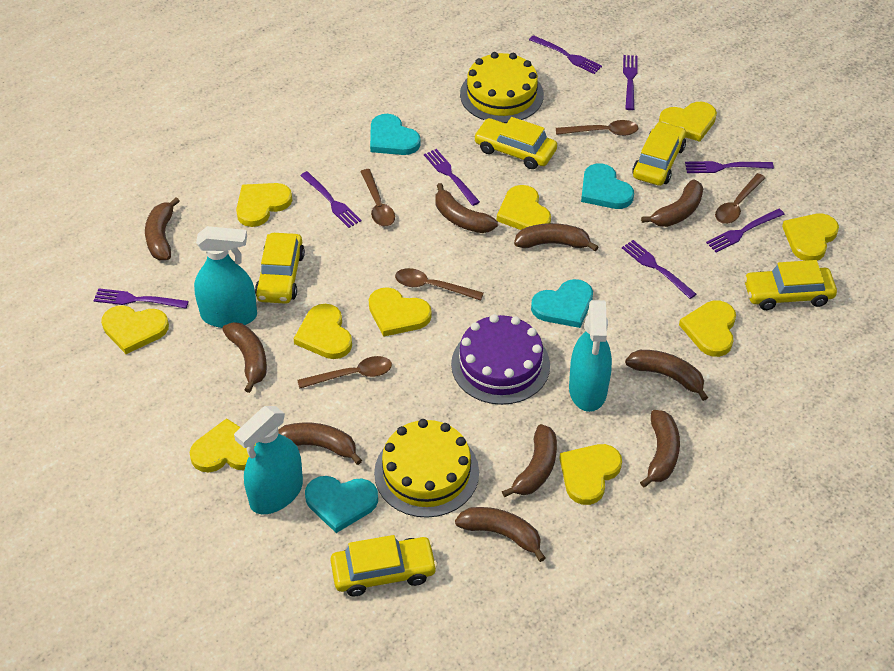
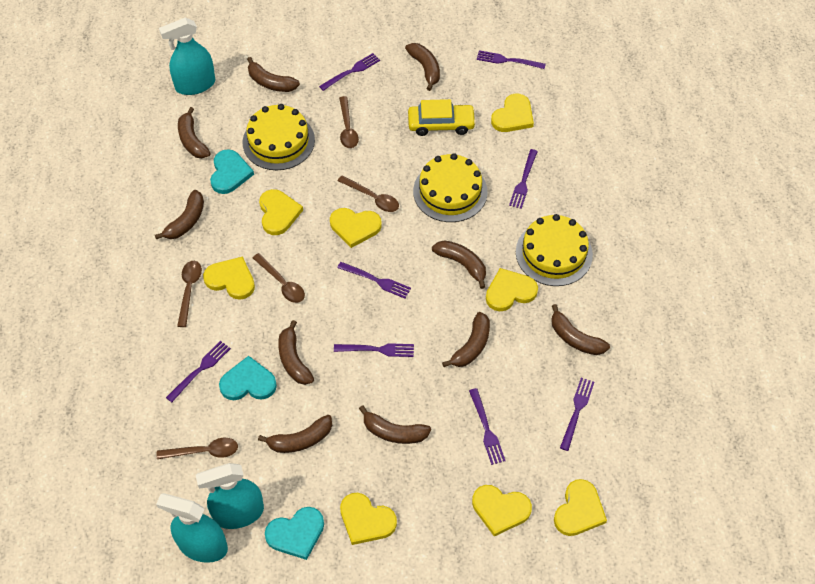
purple cake: [451,314,550,405] = 1 -> none = 0
turquoise heart: [305,476,378,533] [370,114,421,155] [531,279,593,328] [581,163,634,209] = 4 -> [210,149,254,194] [219,356,277,400] [265,507,324,560] = 3
yellow cake: [374,419,479,518] [460,52,544,123] = 2 -> [243,104,315,170] [413,153,488,222] [516,214,593,286] = 3
yellow car: [255,233,305,304] [330,535,437,597] [474,117,557,169] [632,122,686,186] [744,260,837,310] = 5 -> [408,99,476,136] = 1
yellow heart: [101,305,169,354] [189,418,256,473] [236,183,292,227] [294,304,352,359] [369,287,432,337] [497,185,551,230] [559,444,622,505] [659,102,717,142] [679,300,736,357] [782,214,839,261] = 10 -> [203,256,255,300] [259,189,303,235] [330,208,382,248] [340,493,397,545] [472,485,532,537] [486,268,538,311] [491,93,534,132] [554,479,607,536] = 8

